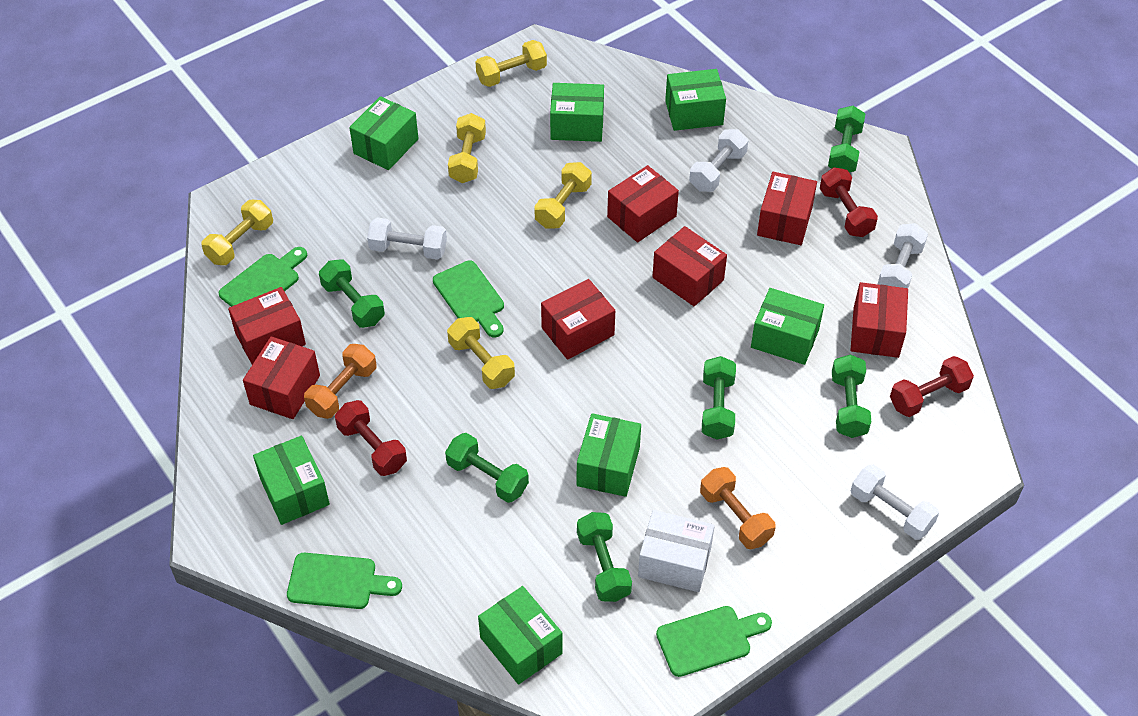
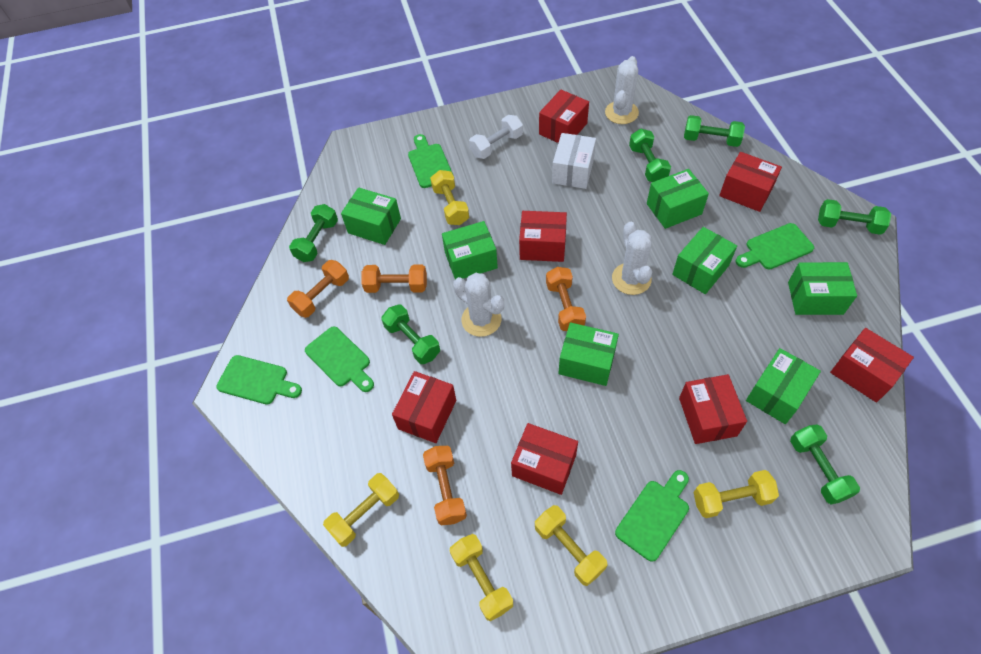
green cutting board: [218,247,307,307] [287,553,402,609] [433,261,504,338] [656,606,772,677] = 4 -> [216,355,302,405] [305,327,374,392] [408,134,453,188] [615,470,689,562] [736,223,814,269] = 5
orange dumbbell: [304,344,376,419] [700,467,776,549] = 2 -> [287,260,349,318] [362,264,427,293] [423,446,467,525] [546,267,586,331] = 4
red dumbbell: [335,400,407,476] [820,167,878,237] [890,356,974,417] = 3 -> none = 0
white cactus: none = 0 -> [453,273,504,337] [605,56,639,124] [612,222,652,295] = 3
white dumbbell: [367,217,447,260] [689,129,748,192] [851,464,939,540] [878,223,928,288] = 4 -> [469,115,523,159] = 1

